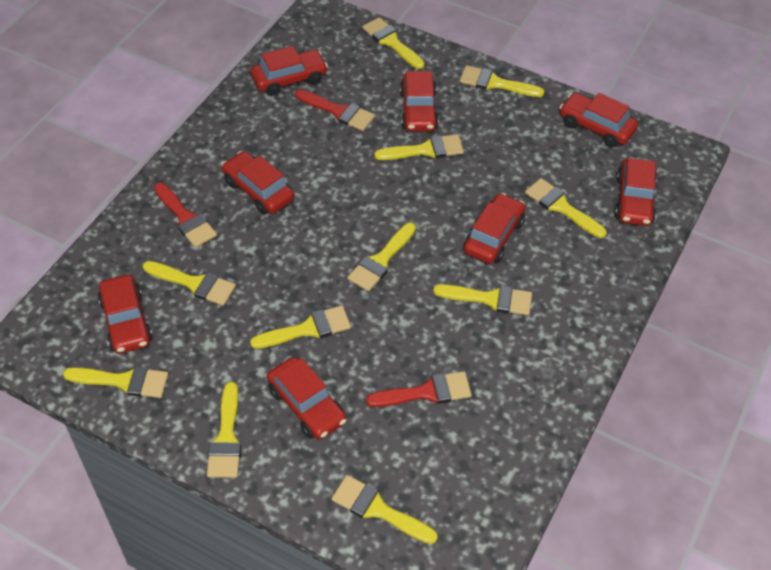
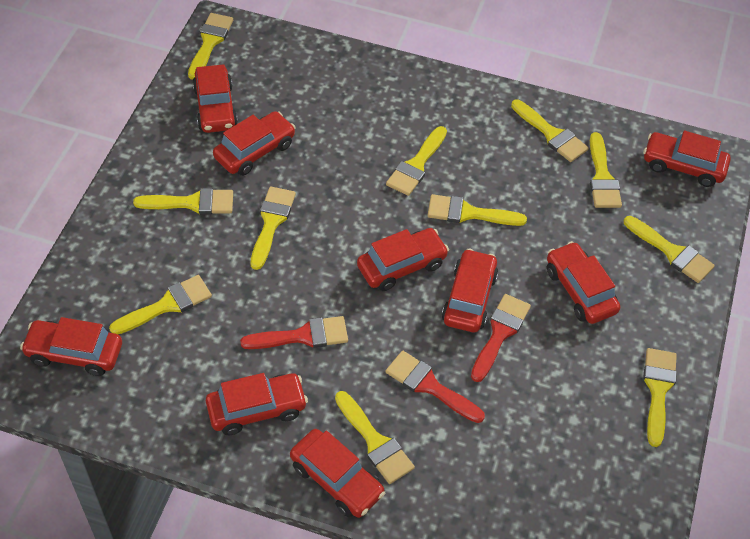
red car: [98,275,152,354] [222,151,294,215] [251,46,328,96] [267,357,347,440] [400,71,439,132] [464,193,525,264] [559,93,638,147] [615,158,657,226] = 8 -> [20,317,122,376] [192,64,238,133] [206,373,308,435] [213,111,296,176] [290,429,385,518] [357,228,449,291] [442,248,498,332] [547,241,620,324] [643,131,731,187] = 9

